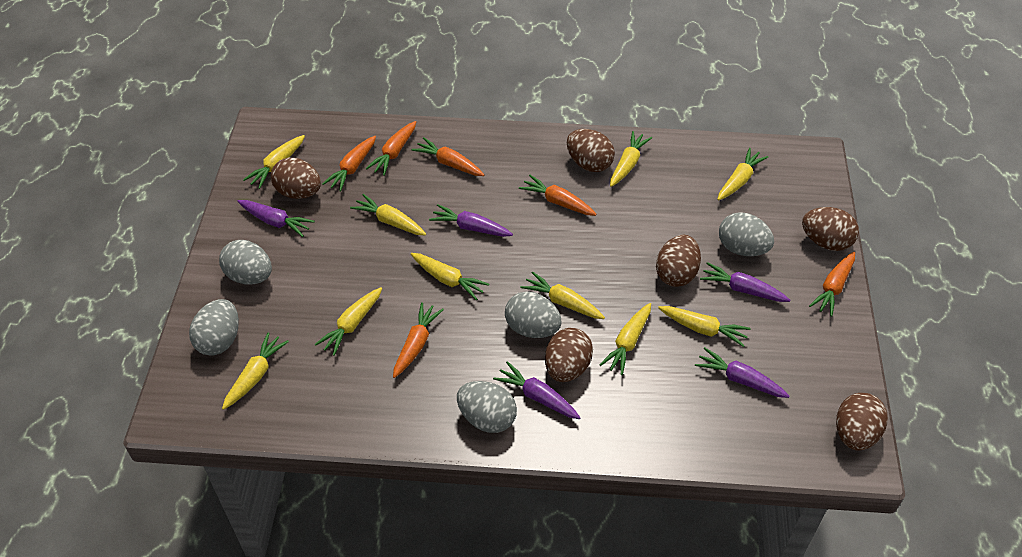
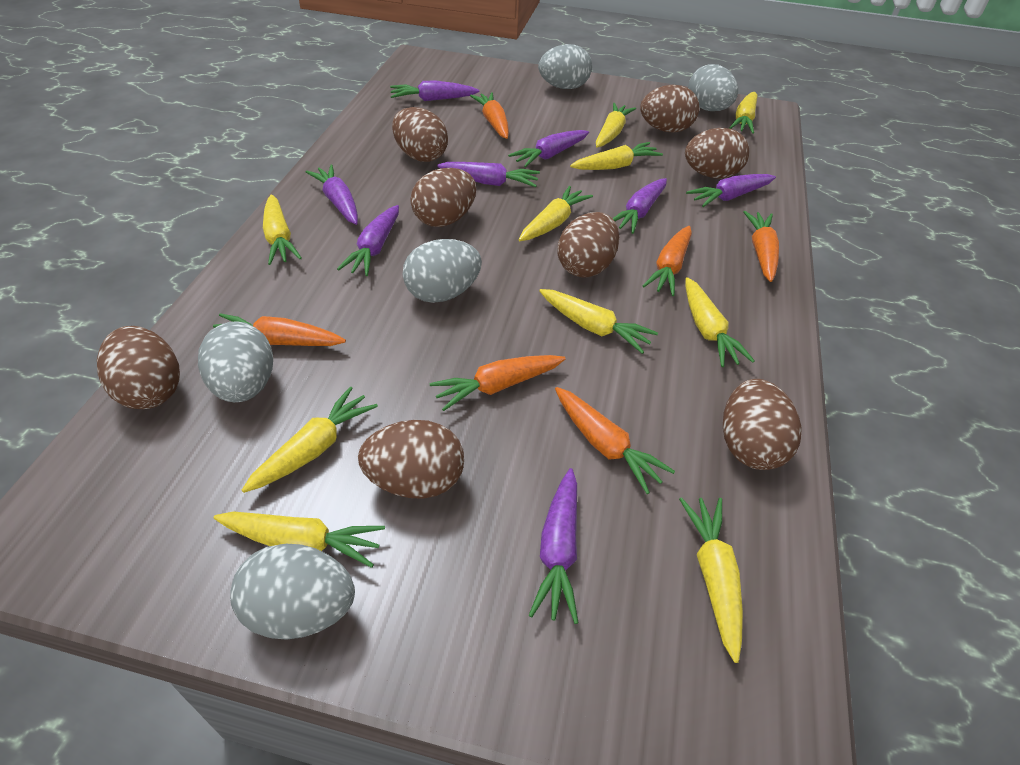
brown egg: [271,158,321,199] [545,328,593,382] [567,129,615,172] [656,235,701,287] [802,207,859,251] [836,393,888,451] = 6 -> [97,326,180,409] [358,420,464,499] [392,107,448,162] [411,168,476,227] [558,212,619,278] [640,85,699,133] [685,128,749,179] [723,379,802,470] = 8
purple carrot: [237,200,315,237] [429,204,513,237] [493,361,581,419] [695,347,789,398] [700,262,790,302] = 5 -> [305,164,358,225] [337,205,399,276] [390,81,479,101] [437,162,540,187] [508,130,589,167] [529,468,578,624] [612,178,667,234] [686,174,776,207] = 8

